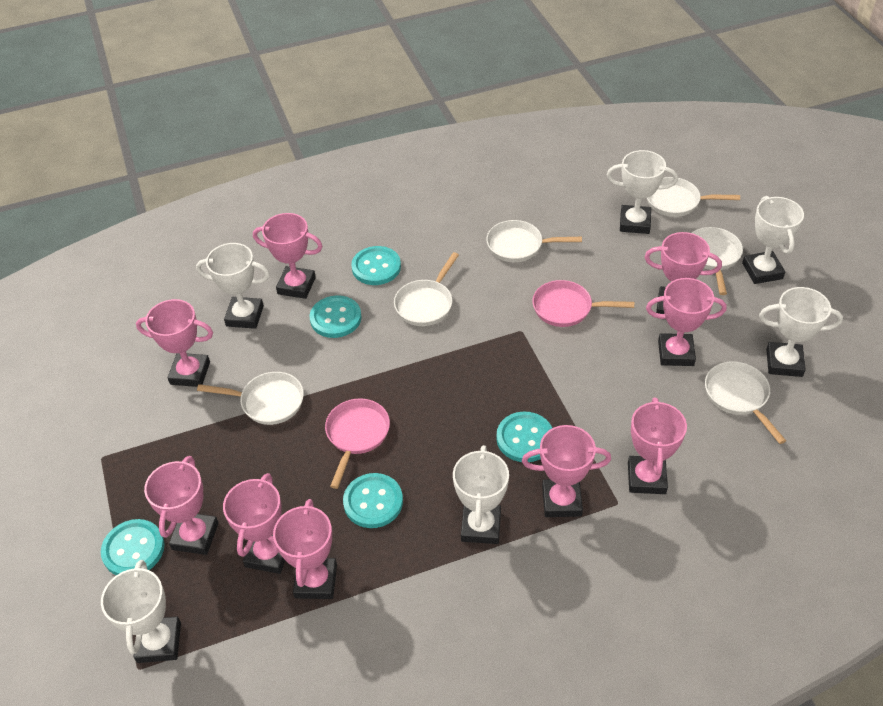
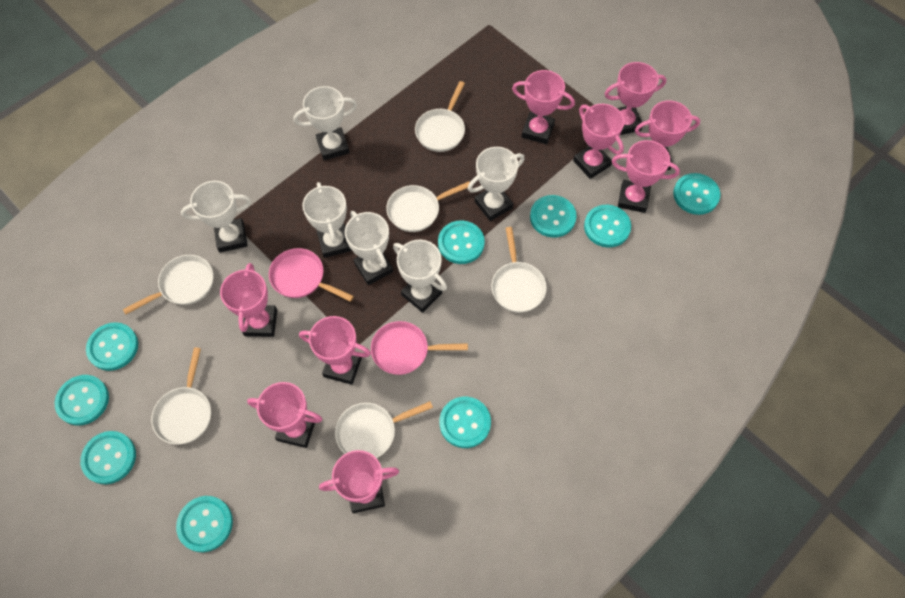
turquoise button: [101,519,165,575] [310,295,362,338] [343,473,403,528] [351,246,401,285] [496,411,552,462] = 5 -> [55,375,109,425] [80,431,136,484] [86,322,138,371] [176,496,233,552] [438,220,485,264] [440,397,491,448] [530,195,576,238] [584,205,631,247] [673,173,720,215] = 9

